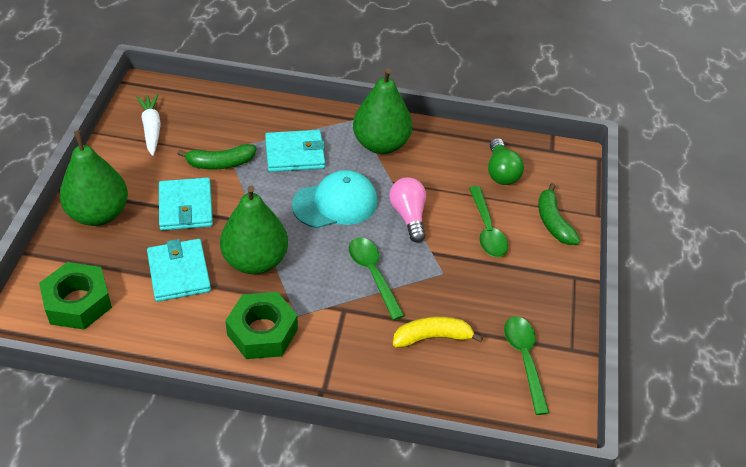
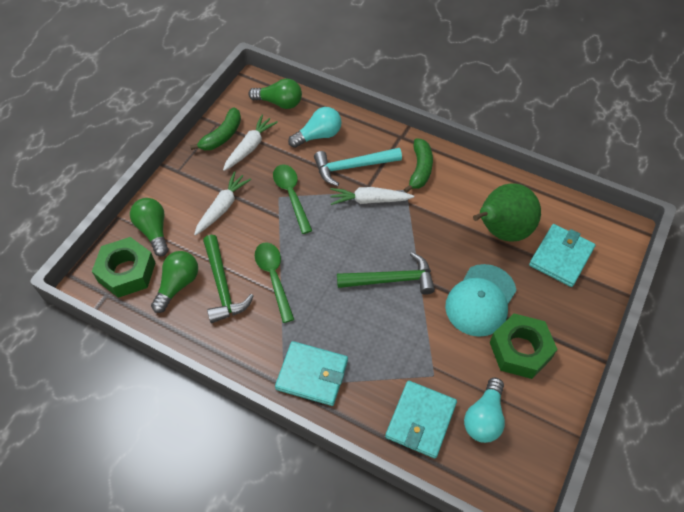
green hammer: none = 0 -> [203,235,254,323] [337,252,435,295] = 2
green light bulb: [488,138,524,185] = 1 -> [130,198,169,256] [151,251,198,313] [248,79,302,109] = 3
green pear: [60,130,128,226] [220,186,288,274] [353,68,412,154] = 3 -> [473,183,541,242] = 1
green spoon: [349,237,405,320] [469,186,508,257] [504,316,549,415] = 3 -> [255,242,295,323] [273,164,312,234] = 2
pink light bulb: [389,177,426,243] = 1 -> none = 0
turquoise hammer: none = 0 -> [314,148,402,186] = 1
turquoise light bulb: none = 0 -> [288,107,342,148] [464,378,505,443] = 2
white carrot: [136,94,161,156] = 1 -> [194,171,251,236] [223,115,278,171] [330,187,414,205] = 3
yellow banana: [393,317,483,348] = 1 -> none = 0

